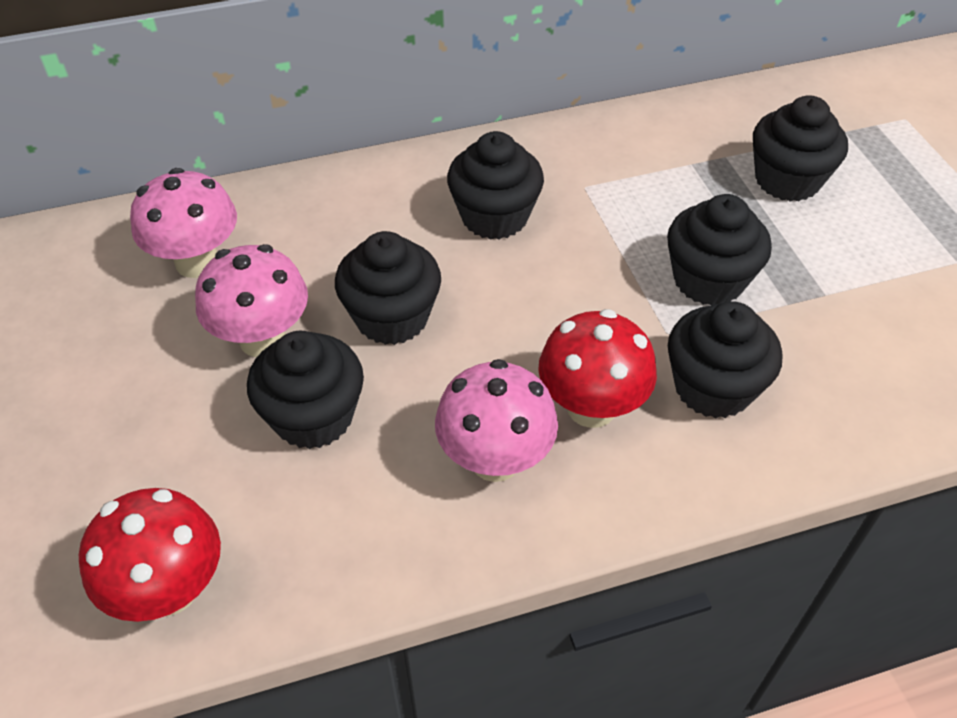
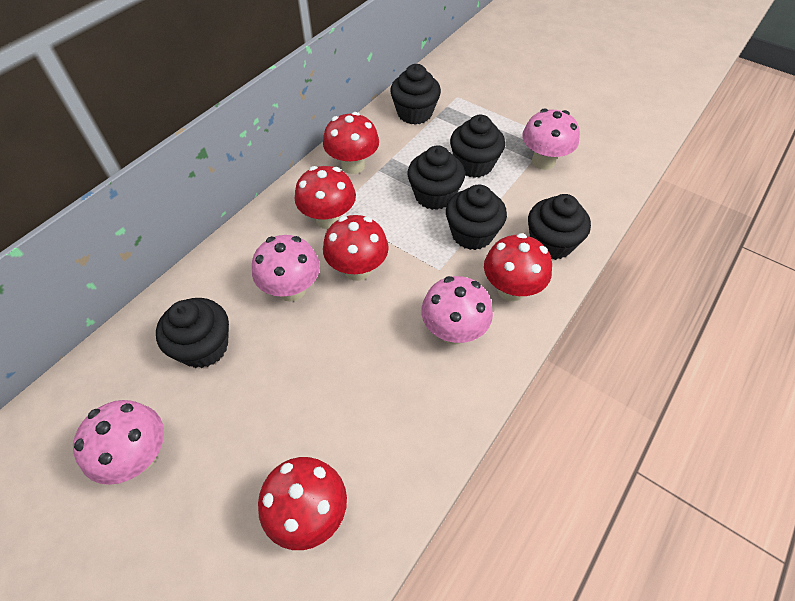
pink mushroom: [130,168,237,278] [195,244,308,357] [435,359,558,482] = 3 -> [73,400,164,485] [252,235,320,302] [421,276,493,345] [522,109,580,170] = 4
red mushroom: [79,488,221,622] [538,309,657,428] = 2 -> [258,457,347,550] [295,166,356,229] [323,112,379,174] [323,215,389,281] [484,233,552,302] = 5

